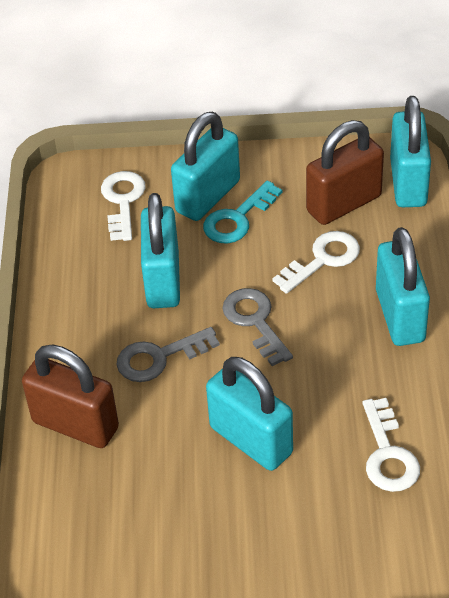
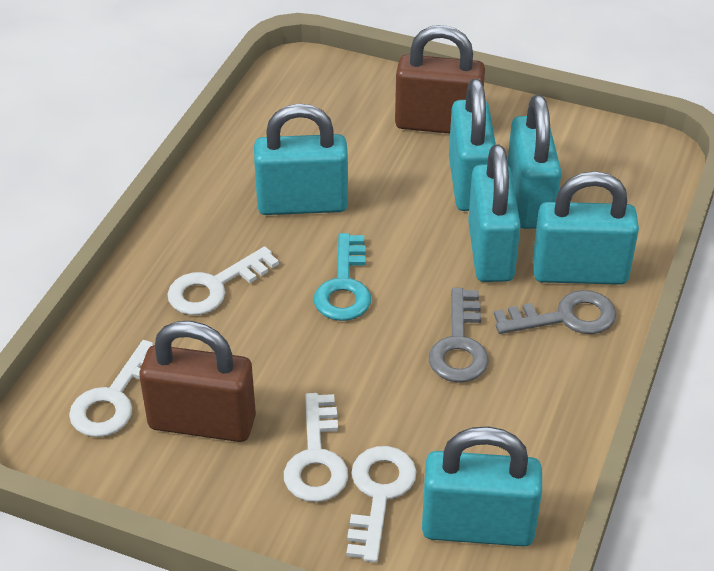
turquoise padlock: [141,193,180,308] [171,112,240,221] [206,357,293,471] [376,227,430,346] [390,96,431,207] = 5 -> [254,104,348,215] [422,426,542,547] [449,79,496,211] [468,144,521,282] [508,95,562,229] [533,171,639,285] = 6
white key: [101,171,146,241] [272,231,360,294] [362,398,420,492] = 3 -> [69,340,153,437] [167,246,279,315] [284,393,348,502] [346,446,416,563] = 4

